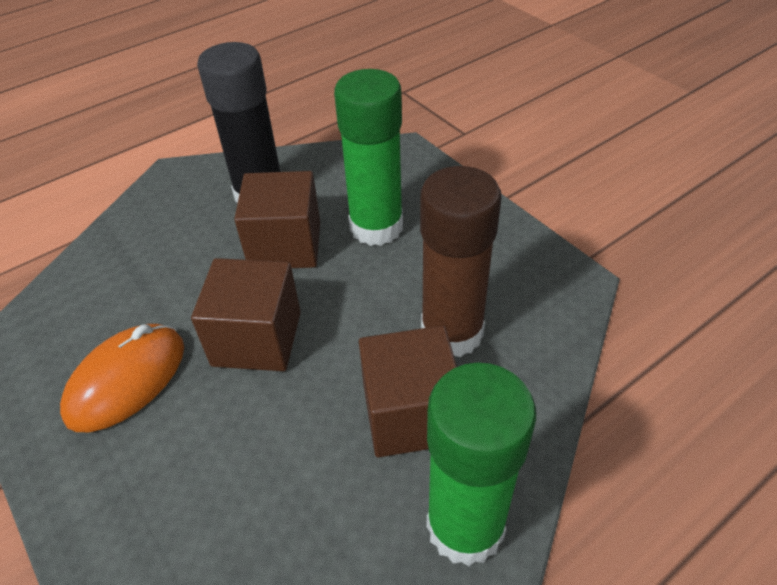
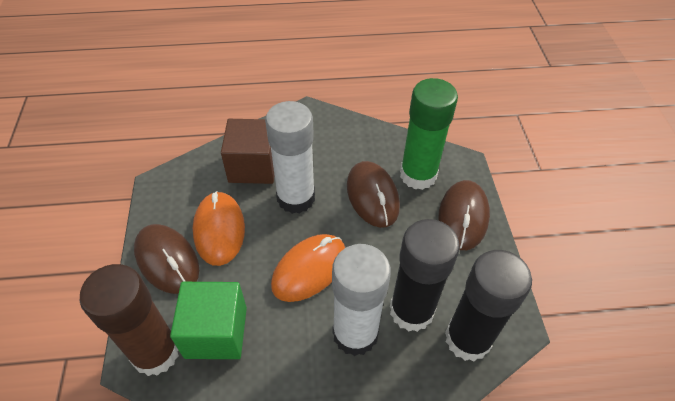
black glue stick: [197,42,281,203] = 1 -> [390,219,460,332] [445,250,532,361] = 2
brown cube: [191,258,301,371] [234,171,320,268] [359,325,457,457] = 3 -> [221,119,274,184] = 1
brown mouse: none = 0 -> [134,224,199,294] [347,161,400,228] [438,180,490,250] = 3
green cube: none = 0 -> [170,282,247,359] = 1
green glue stick: [334,69,403,246] [426,362,536,566] = 2 -> [400,78,458,190] = 1
orange mouse: [60,324,184,432] = 1 -> [193,191,245,266] [271,234,345,302] = 2
white glue stick: none = 0 -> [265,101,315,214] [332,244,391,356] = 2

